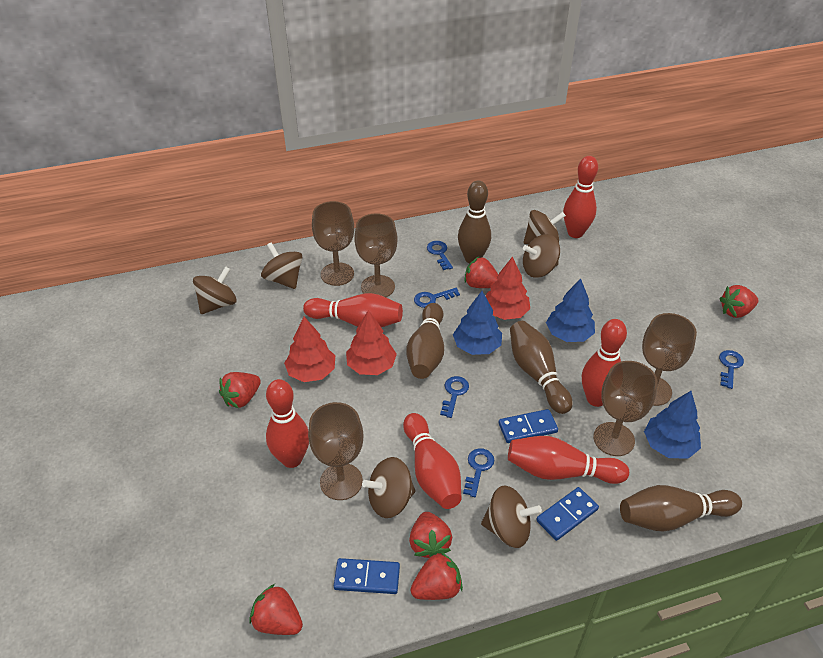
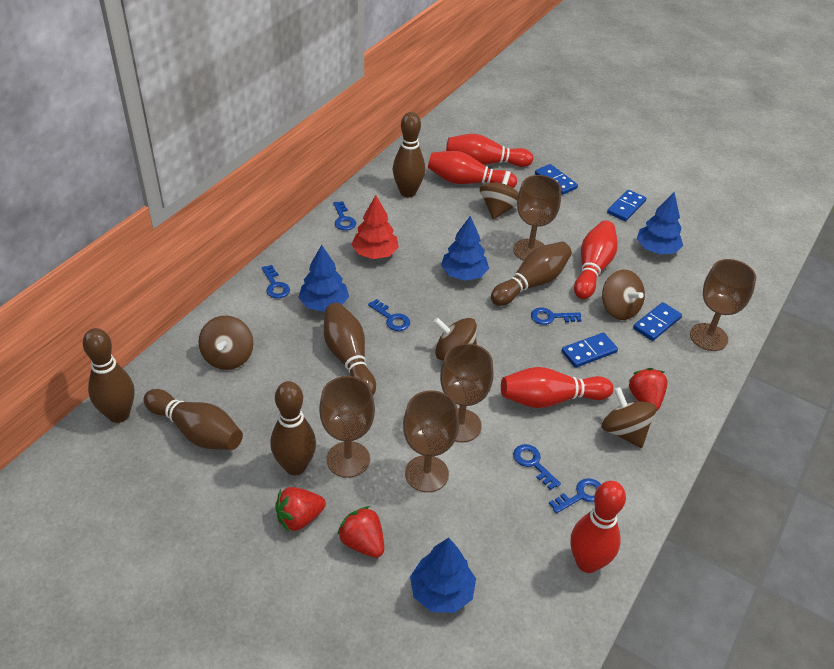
blue domino: [334,558,400,594] [498,409,558,443] [536,487,599,541] = 3 -> [535,164,578,195] [562,333,618,368] [607,190,646,221] [633,302,682,341] = 4
blue key: [414,288,460,308] [427,241,453,270] [440,376,469,418] [463,448,494,497] [719,350,744,389] = 5 -> [262,265,290,299] [333,201,356,231] [368,299,410,331] [513,444,561,490] [531,307,581,325] [549,478,601,513] = 6
blue tree: [453,291,502,355] [546,279,595,342] [644,391,701,459] = 3 -> [298,245,349,312] [410,538,476,613] [441,216,489,281] [637,192,683,254] = 4
brown bowling pin: [406,303,444,379] [458,181,491,264] [510,321,572,414] [620,485,742,532] = 4 -> [83,328,135,423] [143,389,243,450] [270,381,316,475] [324,303,376,395] [393,112,425,197] [491,242,572,306] = 6
brown spinning top: [193,266,237,314] [261,242,303,289] [362,457,415,518] [481,486,542,548] [523,234,560,278] [524,210,566,244] = 6 -> [199,316,253,370] [433,317,477,360] [480,171,519,220] [602,270,645,320] [602,387,657,448] = 5
red bowling pin: [266,379,309,468] [303,293,403,327] [403,413,462,509] [508,436,629,484] [563,156,598,238] [582,319,627,407] = 6 -> [428,151,517,188] [446,134,533,167] [501,367,614,408] [571,481,626,573] [574,221,618,299] = 5
red strawberry: [219,372,261,408] [249,584,303,635] [409,512,452,558] [410,551,463,600] [464,257,498,288] [719,285,758,318] = 6 -> [275,487,326,532] [337,506,384,558] [628,368,668,411] = 3
red tree: [284,317,335,382] [346,310,397,375] [486,256,530,320] = 3 -> [351,195,399,259] = 1

